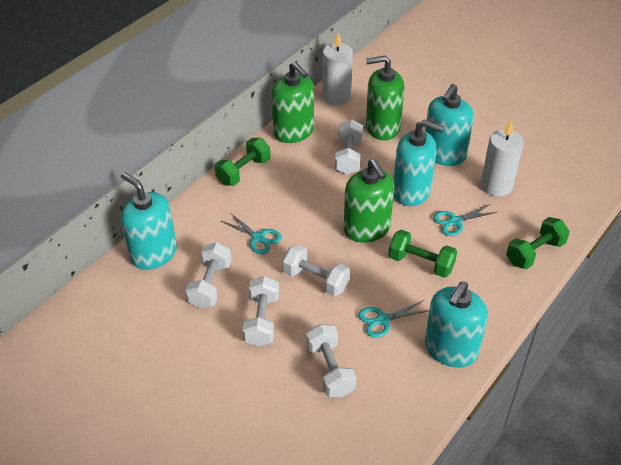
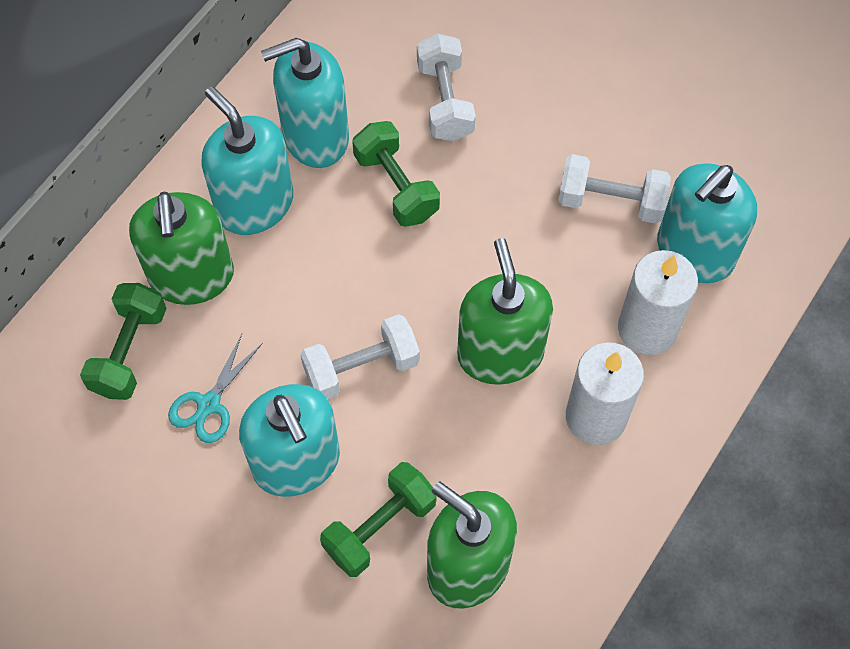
turquoise scissors: [222,213,282,254] [358,300,429,338] [433,204,497,236] = 3 -> [168,334,263,443] = 1
white dumbbell: [186,242,232,308] [243,276,279,347] [282,244,350,296] [306,324,356,397] [335,119,363,174] = 5 -> [301,314,420,399] [417,34,476,141] [558,154,671,224] = 3

